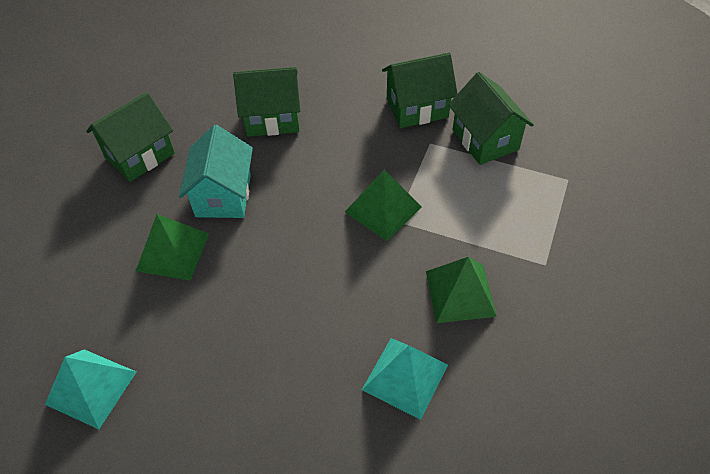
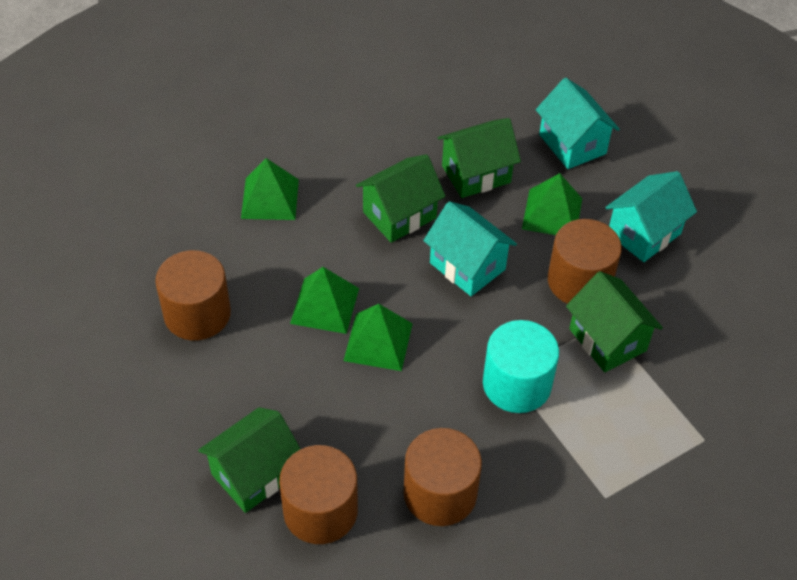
brown cylinder: none = 0 -> [155,250,231,341] [279,445,358,544] [403,428,482,526] [548,219,622,304] = 4
green pyramid: [136,214,209,281] [345,170,421,241] [426,257,497,323] = 3 -> [241,158,299,220] [290,267,359,334] [344,304,413,371] [522,173,582,235] = 4
turquoise cylinder: none = 0 -> [483,320,559,413] = 1
turquoise house: [179,125,253,218] = 1 -> [423,201,517,296] [536,78,620,169] [605,171,697,262] = 3
turquoise pyramid: [45,349,136,429] [362,338,448,420] = 2 -> none = 0

